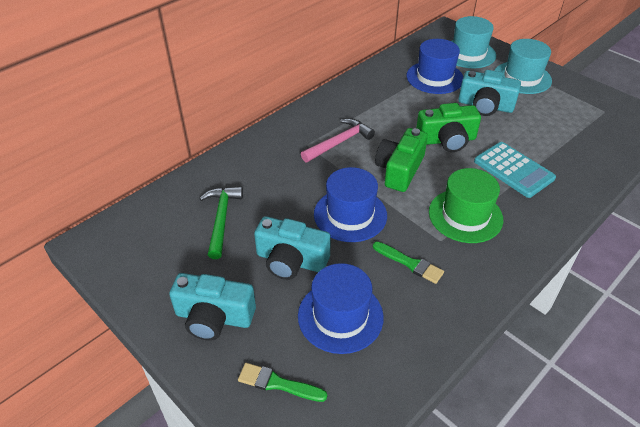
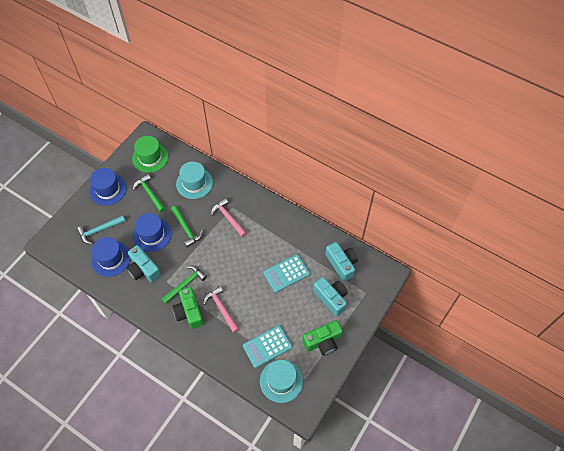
green brush: [238,363,327,402] [373,242,444,284] = 2 -> none = 0
green hammer: [199,187,243,259] = 1 -> [133,174,166,212] [161,265,207,304] [171,206,203,247] = 3
pink hammer: [301,119,375,162] = 1 -> [203,286,239,333] [211,198,247,237] = 2
turquoise calculator: [474,142,556,198] = 1 -> [243,325,292,368] [263,254,310,293] = 2
turquoise hammer: none = 0 -> [77,215,125,244] = 1

